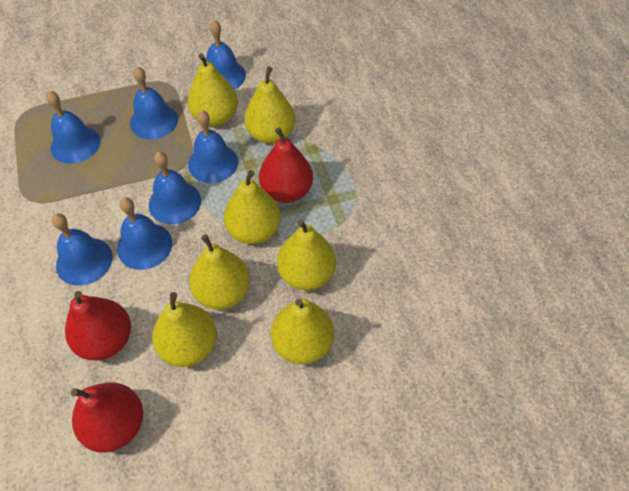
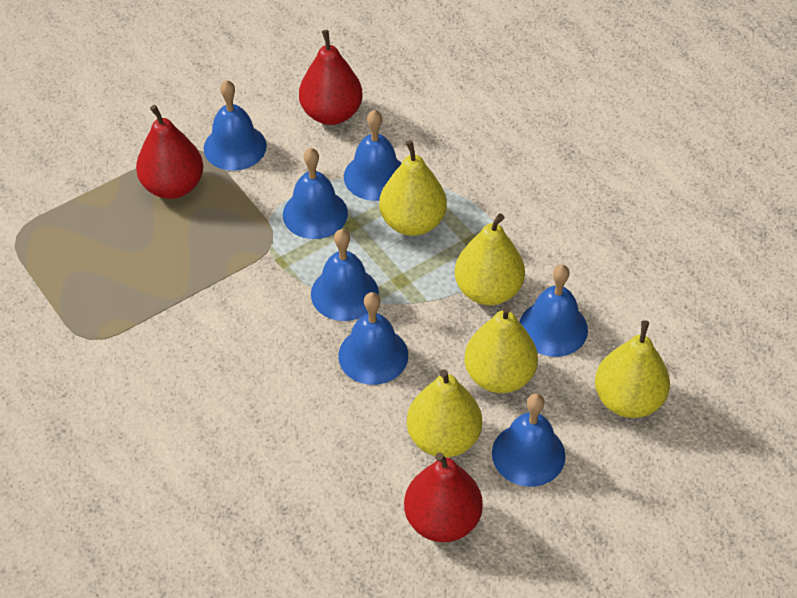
yellow pear: [152,292,217,367] [187,53,238,126] [189,234,250,310] [224,170,281,244] [244,67,295,144] [271,299,334,364] [277,220,336,290] = 7 -> [379,140,447,236] [407,369,482,457] [455,214,525,305] [465,305,538,393] [595,320,670,418] = 5

